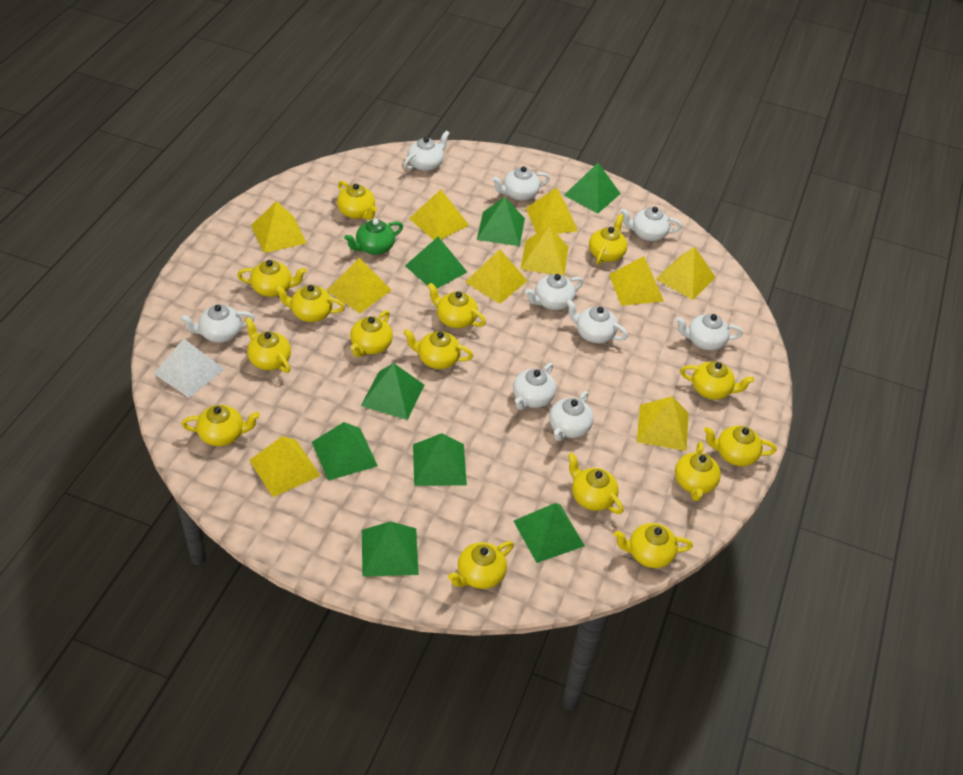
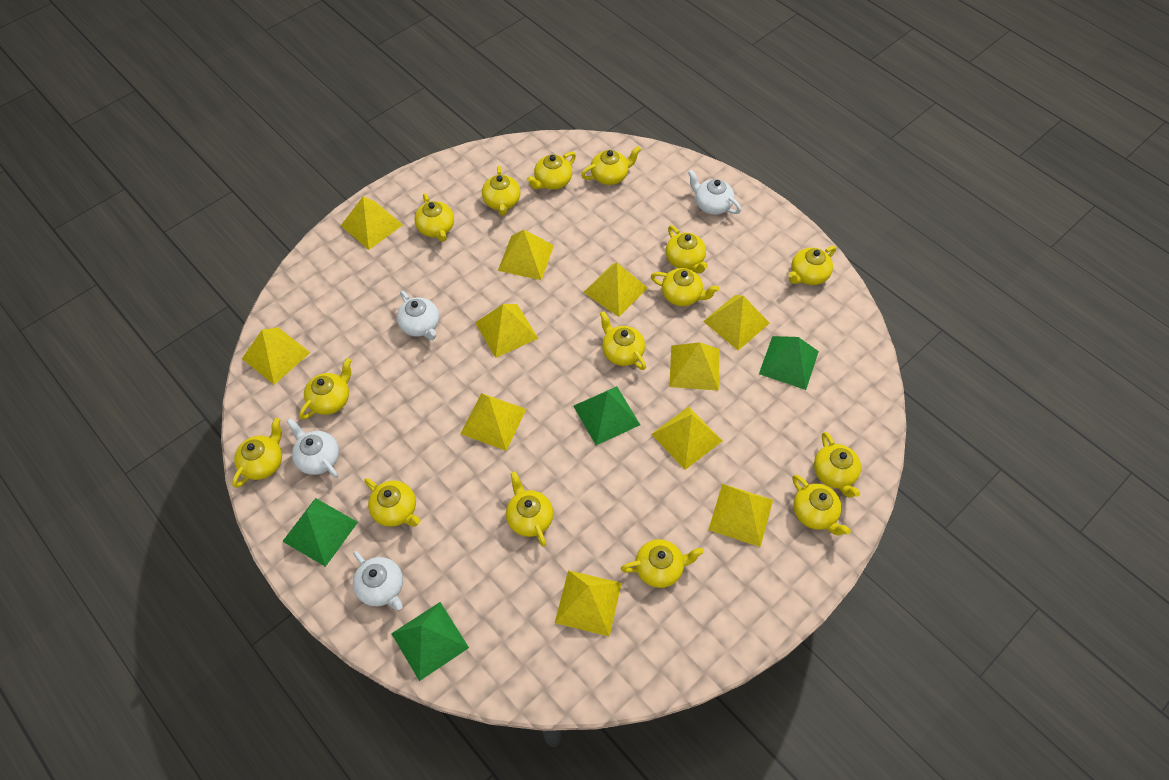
green pyramid: [312,422,378,481] [361,363,424,420] [362,521,419,577] [405,237,467,289] [413,433,467,486] [477,197,525,246] [514,503,585,563] [564,163,621,214] = 8 -> [282,498,358,567] [391,602,469,681] [573,386,640,445] [759,336,819,390] = 4
green teapot: [344,219,403,255] = 1 -> none = 0
white pyramid: [154,339,225,398] = 1 -> none = 0
white teapot: [180,304,255,343] [404,130,450,171] [492,166,550,201] [513,363,556,410] [525,274,583,310] [549,391,594,441] [566,299,628,343] [620,207,682,241] [676,314,743,351] = 9 -> [286,418,339,478] [353,551,403,610] [397,291,439,340] [688,169,741,215] = 4
yellow pyramid: [249,436,320,497] [251,201,307,253] [327,258,391,313] [409,190,469,240] [465,249,527,304] [520,226,568,276] [526,187,578,234] [609,256,664,306] [637,396,689,451] [656,246,716,300] = 10 -> [242,327,311,385] [341,196,403,250] [460,393,527,451] [475,304,538,358] [498,230,554,280] [555,570,622,637] [583,263,648,317] [651,406,722,470] [669,342,719,391] [703,295,770,350] [709,484,773,547] = 11

